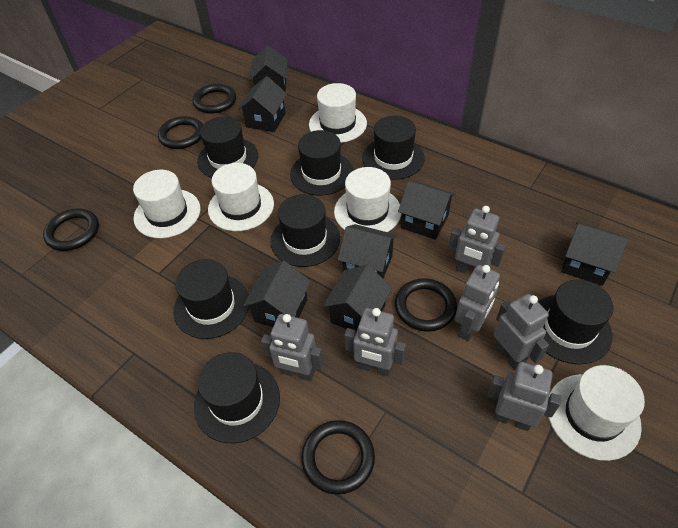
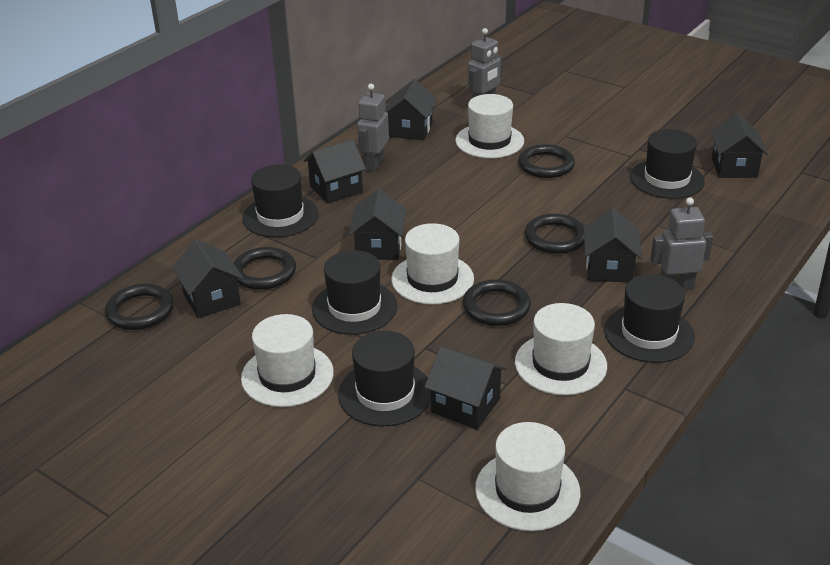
black hat: [173,259,249,339] [194,352,280,443] [197,117,258,178] [270,194,340,267] [290,130,353,196] [362,115,425,180] [538,279,613,364] = 7 -> [242,165,319,237] [312,250,397,335] [338,331,431,426] [604,274,695,363] [630,129,705,199] = 5
grey robot: [261,314,323,381] [344,308,406,376] [448,206,506,274] [455,265,500,341] [487,362,562,431] [494,294,549,370] = 6 -> [357,84,389,172] [468,28,503,98] [650,197,713,290] = 3

